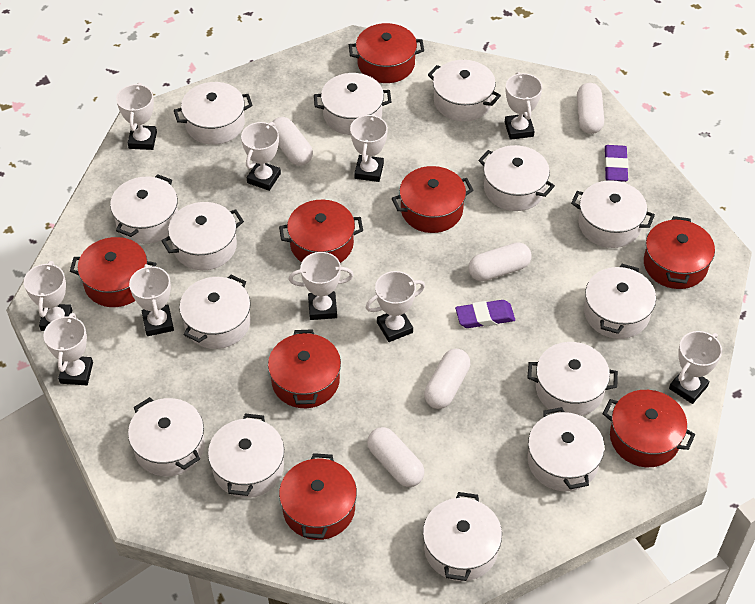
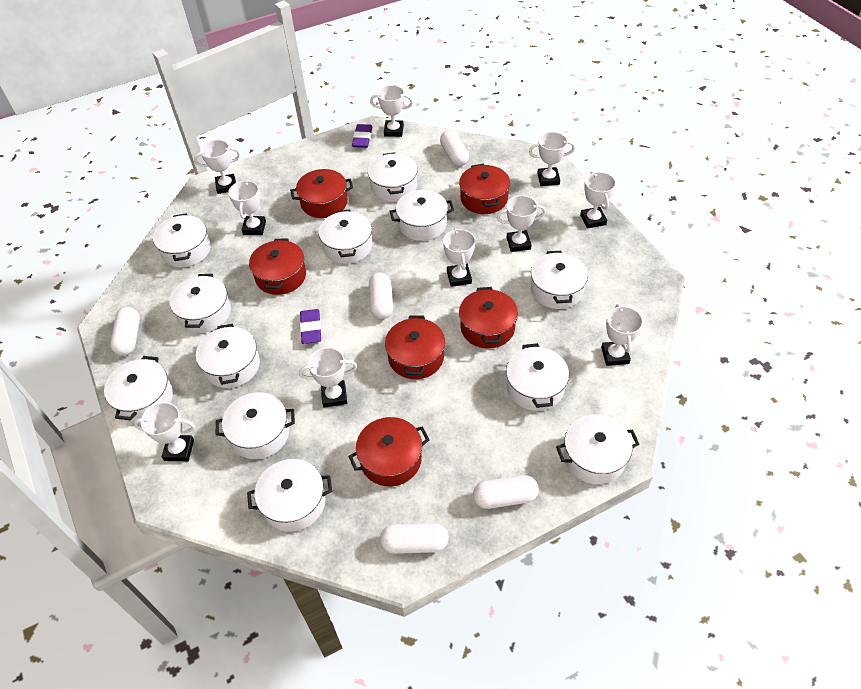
red pot: [70,237,156,307] [268,329,341,408] [279,200,363,263] [279,453,357,540] [349,23,424,83] [392,166,473,233] [603,390,695,467] [644,216,715,289] = 8 -> [249,239,306,295] [290,169,353,218] [348,417,430,487] [385,316,445,379] [459,164,510,214] [459,287,518,348] = 6
white pot: [110,174,178,244] [128,397,205,476] [161,202,244,270] [174,82,253,145] [179,275,251,349] [208,414,284,498] [314,73,391,135] [423,492,502,581] [428,60,501,121] [479,145,555,211] [527,342,618,416] [528,407,604,491] [571,180,655,248] [584,264,656,339] = 14 -> [104,356,173,423] [153,213,211,267] [169,274,231,333] [196,324,260,388] [216,392,295,459] [247,459,332,532] [318,210,372,264] [368,152,418,202] [390,190,454,241] [506,343,569,411] [531,251,588,309] [556,414,639,484] = 12

